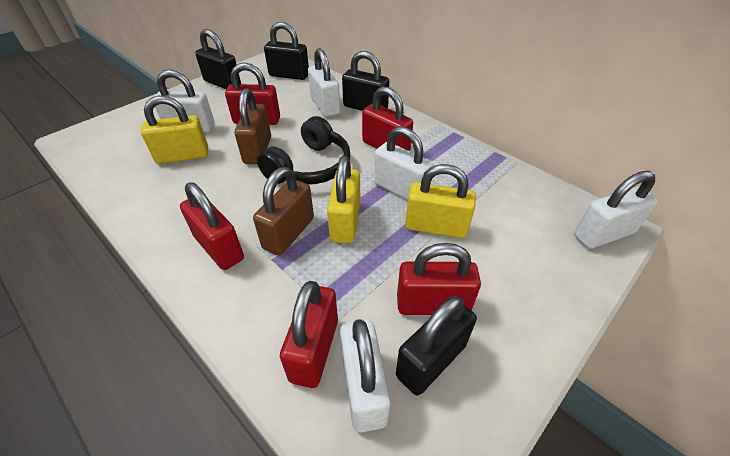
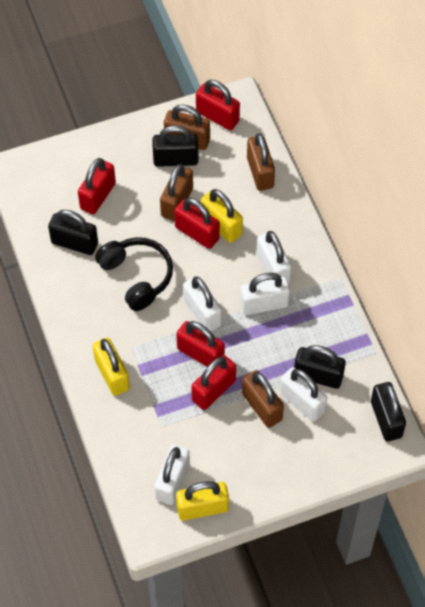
brown padlock: [235,88,271,164] [253,167,314,256] = 2 -> [160,164,193,221] [164,105,210,150] [242,370,284,428] [247,133,275,191] = 4

